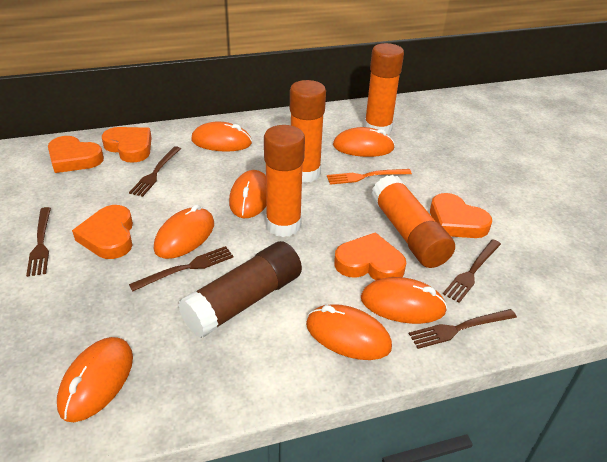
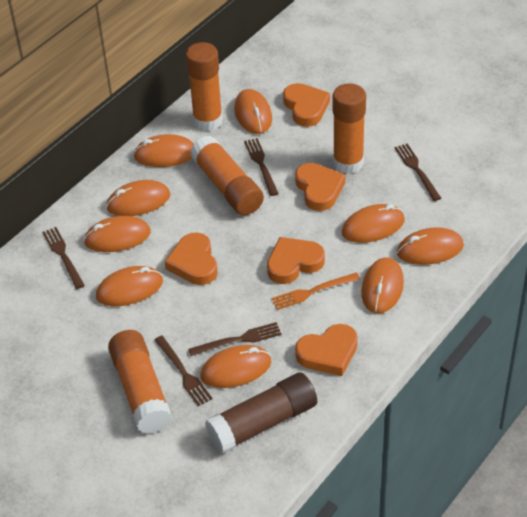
orange mouse: [57,337,133,422] [154,204,214,259] [191,122,252,152] [229,170,266,218] [306,304,392,360] [333,127,395,157] [361,277,448,324] = 7 -> [83,216,151,252] [96,266,163,306] [106,180,170,216] [133,134,194,167] [200,345,271,388] [234,89,272,134] [342,204,405,243] [361,257,404,313] [397,227,464,265] = 9

